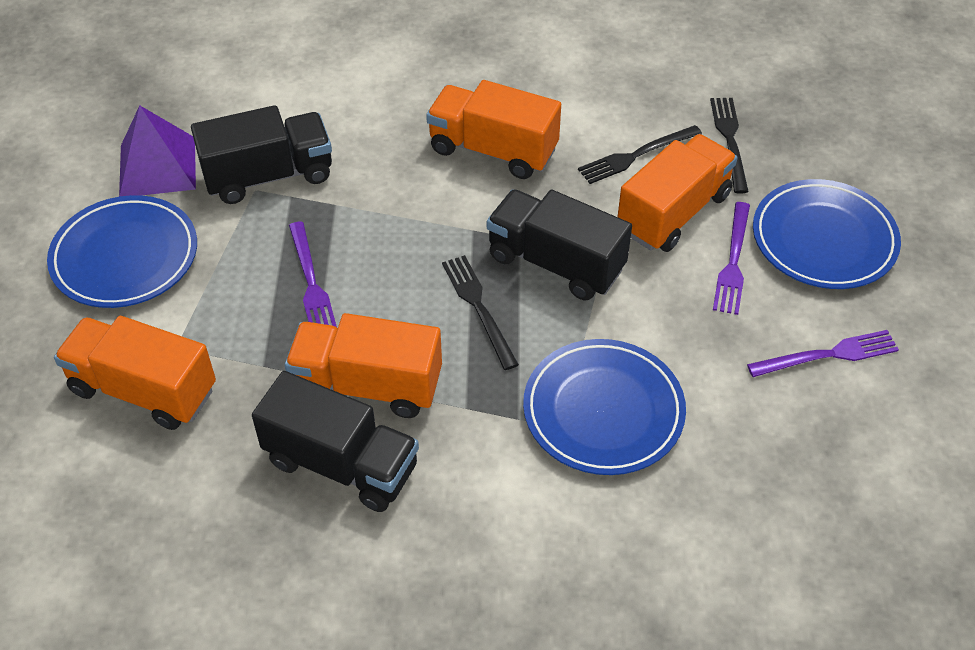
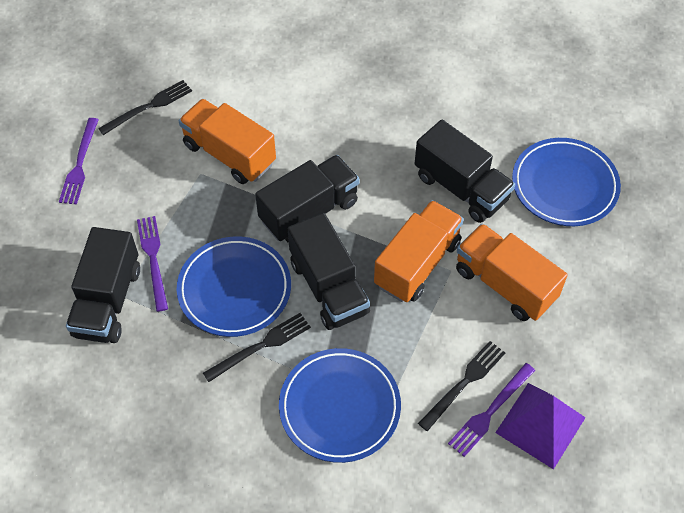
black truck: [191,105,332,204] [252,371,419,512] [487,189,632,300] = 3 -> [66,227,140,343] [255,155,360,243] [288,213,370,330] [414,120,515,223] = 4
orange truck: [54,316,216,430] [285,313,442,418] [426,80,561,179] [618,134,738,252] = 4 -> [179,99,276,184] [374,200,464,302] [456,224,568,321] = 3

